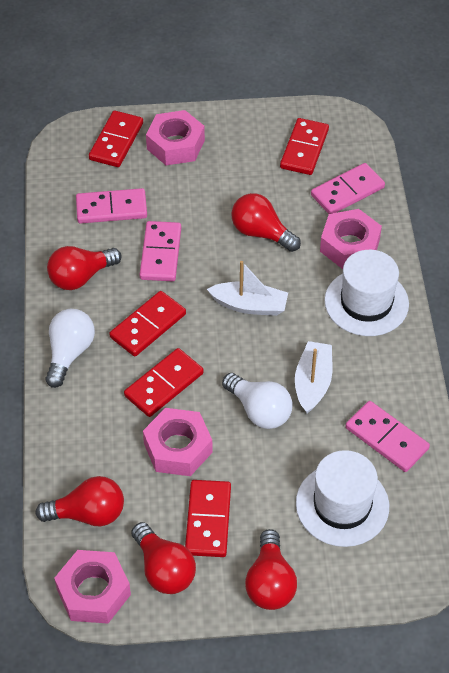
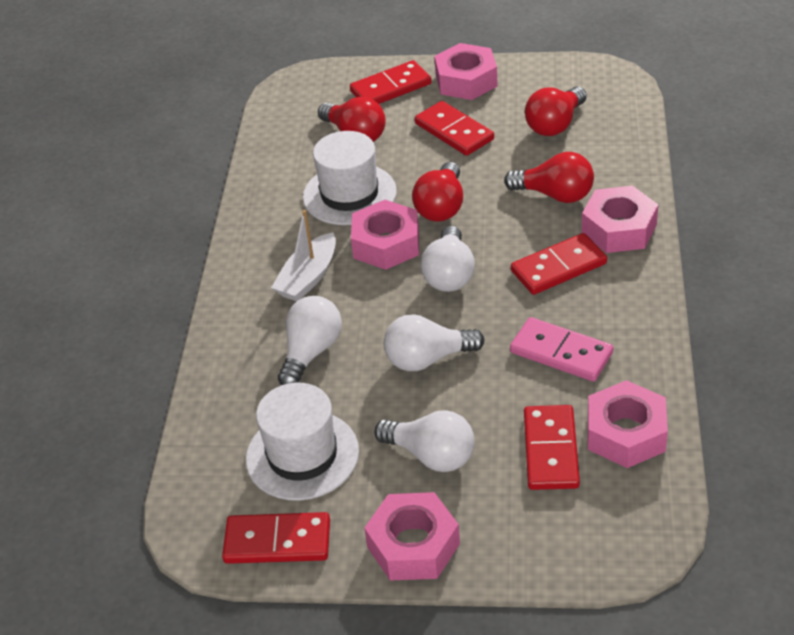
pink domino: [76,188,147,224] [140,221,181,281] [311,163,385,214] [346,401,430,472] = 4 -> [510,317,614,382] = 1
pink nut: [54,550,131,623] [143,408,213,476] [146,110,205,165] [320,209,382,269] = 4 -> [351,200,419,270] [364,492,460,581] [434,43,498,100] [582,186,658,253] [588,380,668,468] = 5
red light bulb: [35,476,124,526] [47,246,122,290] [131,522,196,594] [231,193,301,252] [245,529,297,610] = 5 -> [318,97,386,142] [412,162,463,222] [504,152,594,203] [525,86,587,136] = 4
white boat: [207,261,288,316] [295,341,332,413] = 2 -> [271,210,336,302] = 1
white light bulb: [46,309,95,388] [222,373,293,429] = 2 -> [278,296,342,385] [374,410,475,472] [384,314,484,371] [421,226,475,292] = 4

